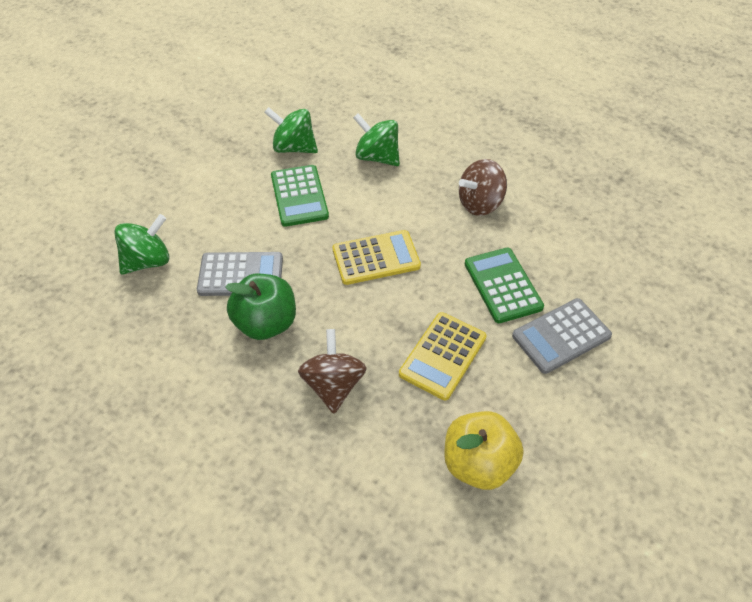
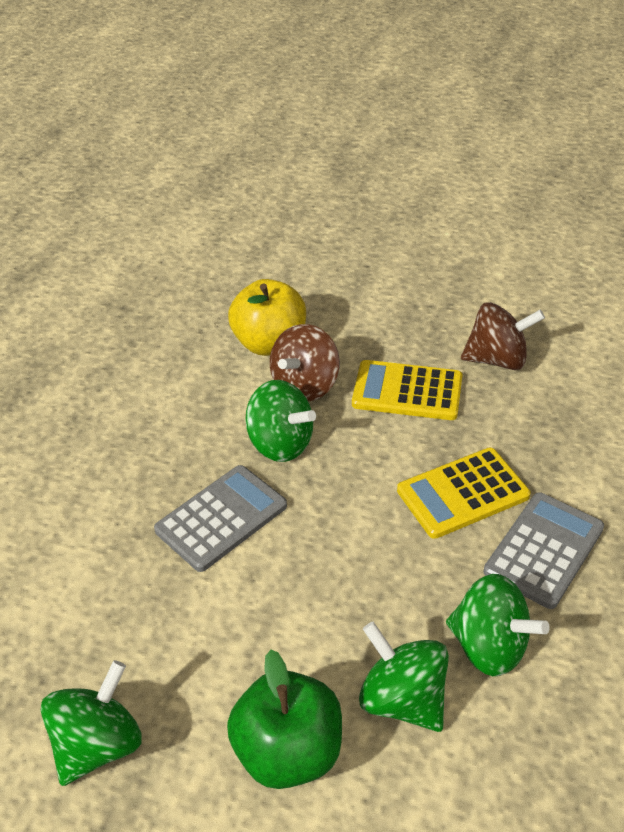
green calculator: [271,165,329,227] [465,248,544,323] = 2 -> none = 0
green spinning top: [114,214,169,275] [264,107,318,153] [353,113,400,166] = 3 -> [41,660,142,786] [245,380,316,462] [359,622,449,732] [446,574,550,676] = 4

